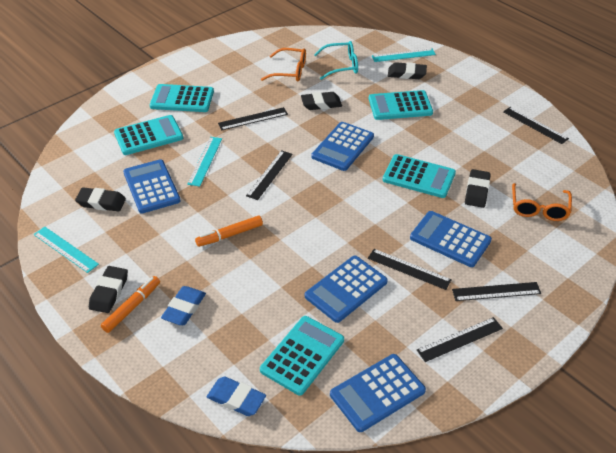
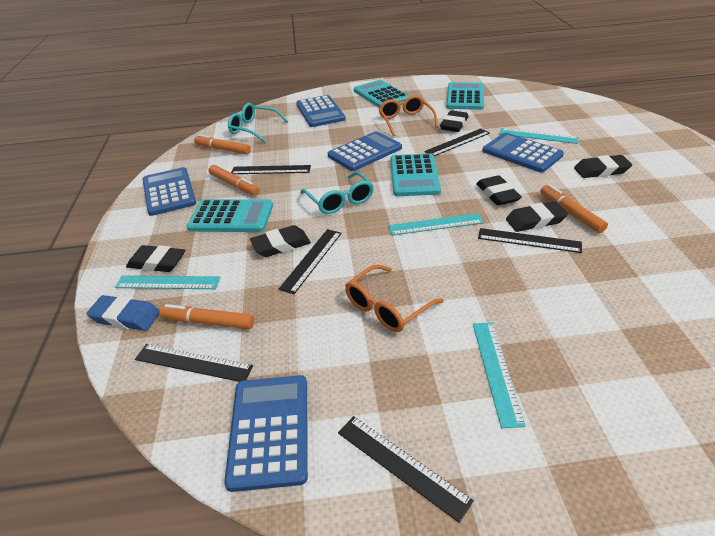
black eraser: [75,187,126,211] [89,266,128,313] [301,92,342,110] [388,62,427,79] [465,169,490,208] = 5 -> [126,245,185,272] [250,225,311,257] [440,110,468,132] [476,175,522,206] [506,201,568,232] [574,155,632,178] = 6
blue eraser: [161,286,206,325] [207,377,266,416] = 2 -> [86,295,160,331] = 1
orange marker: [101,276,160,333] [195,216,263,247] = 2 -> [159,304,254,329] [194,134,251,154] [209,165,260,196] [540,184,608,233] = 4
turquoise calculator: [114,115,183,155] [150,84,214,112] [260,316,344,395] [369,90,433,120] [383,154,456,198] = 5 -> [187,199,273,232] [354,80,410,108] [390,153,441,196] [446,82,484,110] = 4
turquoise glasses: [314,41,358,80] = 1 -> [228,103,288,142] [300,172,374,214] = 2
turquoise ruler: [34,227,99,273] [187,137,222,187] [372,49,436,62] = 3 -> [115,275,220,289] [388,213,484,236] [473,322,526,428] [499,128,579,144] = 4

